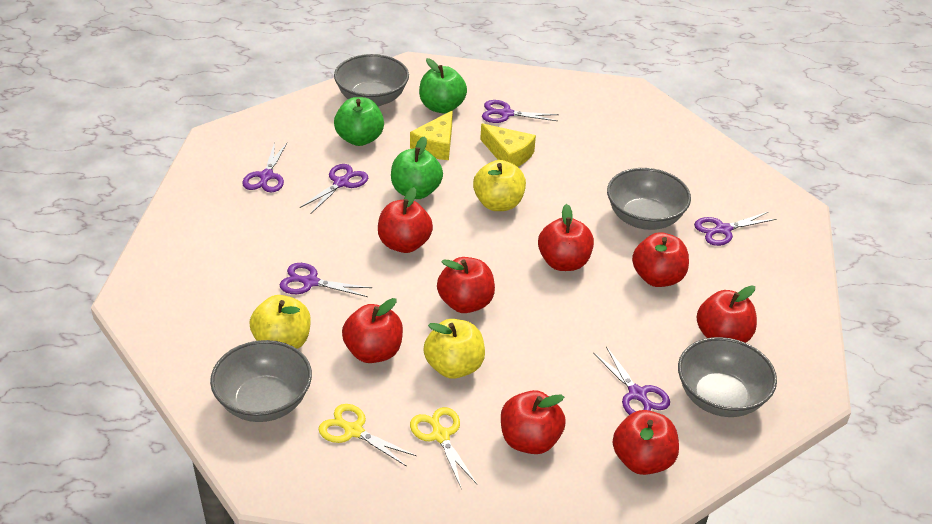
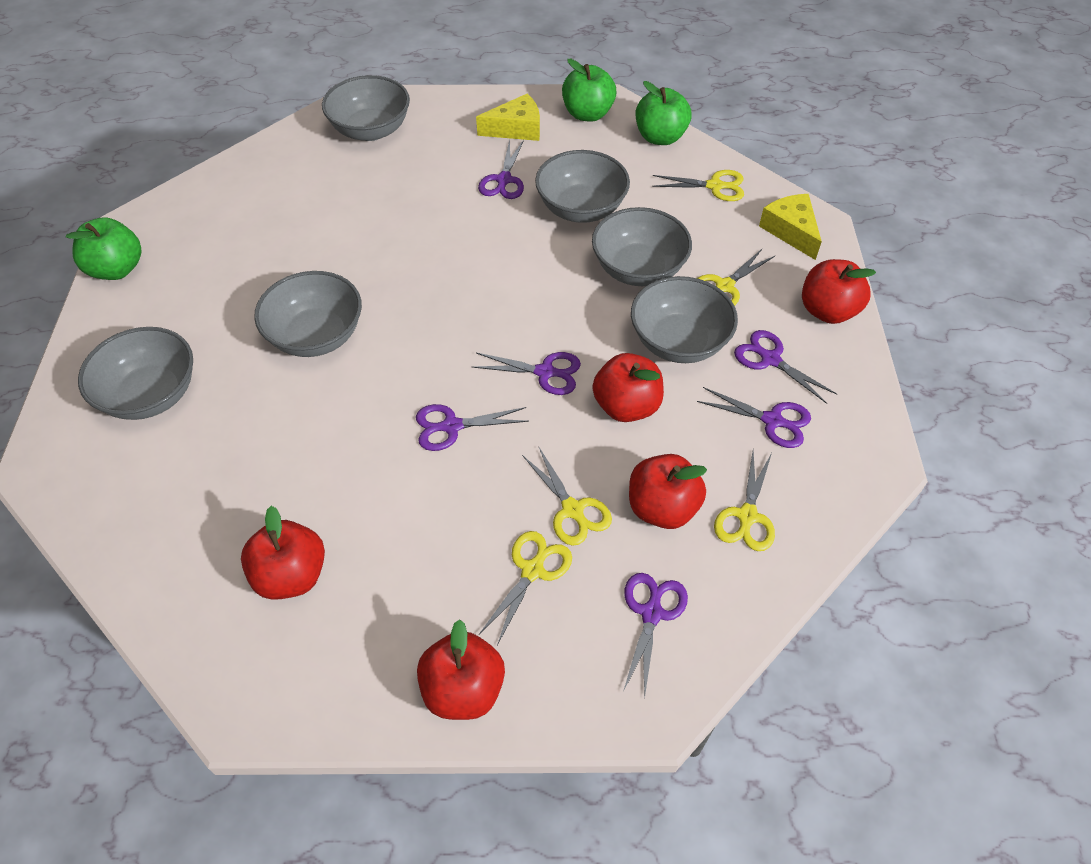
grey bowl: [210,340,312,422] [334,54,409,107] [607,168,691,230] [678,337,777,417] = 4 -> [78,327,193,420] [254,271,362,357] [322,75,410,141] [535,150,630,223] [592,207,692,286] [631,276,738,363] = 6
red apple: [342,298,403,363] [378,187,433,253] [437,257,495,313] [501,390,566,454] [538,204,594,271] [613,410,679,475] [632,232,689,287] [696,286,757,343] = 8 -> [241,506,325,600] [417,619,505,720] [593,353,664,422] [629,454,707,529] [802,259,876,324] = 5
yellow apple: [250,295,311,349] [423,319,485,379] [473,160,526,211] = 3 -> none = 0
yellow scissors: [318,404,416,467] [410,407,477,488] = 2 -> [479,531,572,645] [522,446,612,546] [652,170,744,201] [697,248,775,306] [714,450,775,551] = 5

